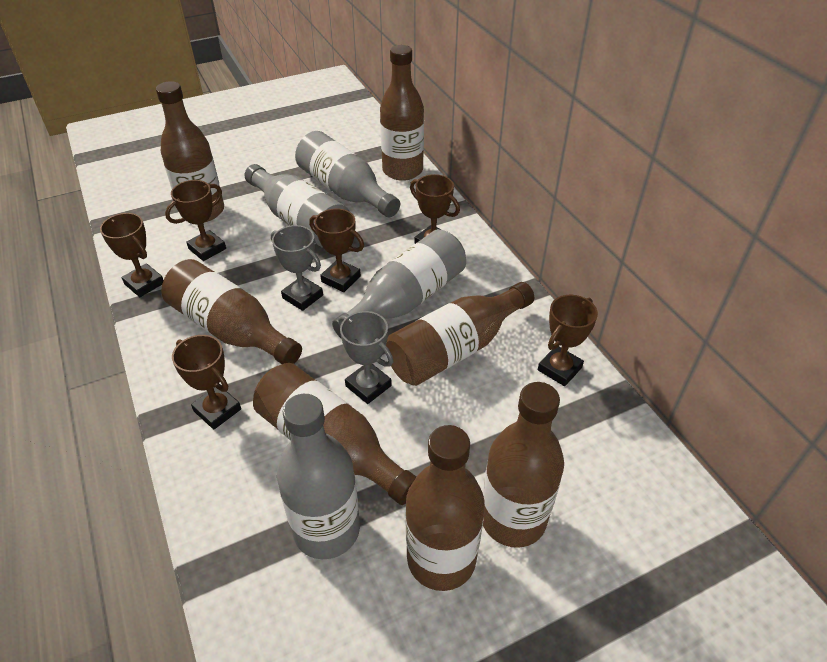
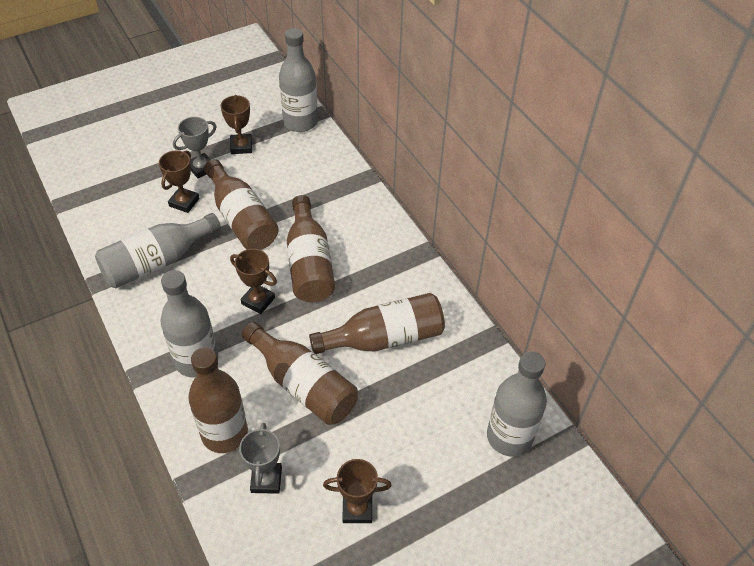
brown bottle: [156,81,224,222] [161,259,302,364] [253,363,416,505] [380,45,424,181] [386,282,534,386] [405,425,485,591] [483,382,564,548] = 7 -> [188,347,248,453] [204,159,279,250] [242,322,358,425] [287,195,335,302] [309,293,445,354] = 5
brown trophy: [100,213,164,297] [165,180,226,261] [172,335,241,430] [309,208,364,292] [410,174,460,244] [538,295,598,386] = 6 -> [159,150,199,213] [220,95,252,154] [230,249,277,314] [323,459,392,523] = 4

